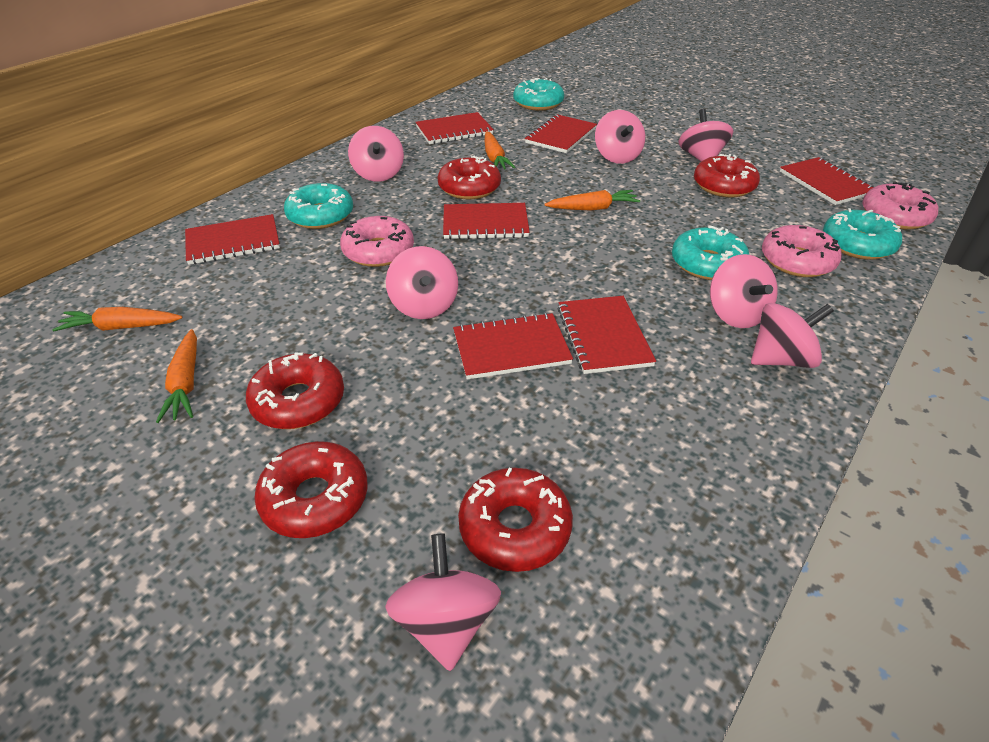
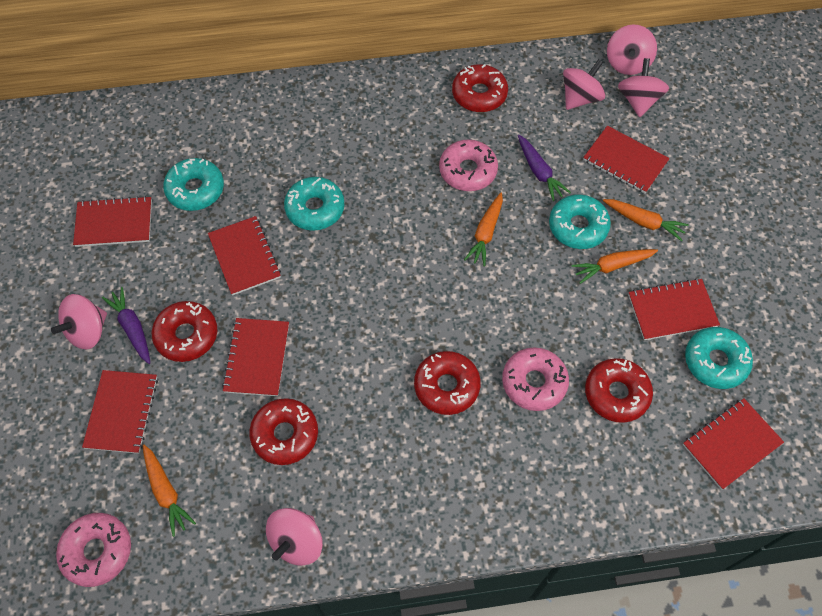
pink spinning top: [348,126,404,182] [385,533,501,671] [386,246,458,319] [595,110,645,164] [678,109,733,161] [710,254,778,328] [751,303,834,368] = 7 -> [51,294,107,350] [266,508,323,566] [563,59,605,110] [607,25,657,75] [618,58,669,117] = 5
purple carrot: none = 0 -> [102,287,150,364] [518,135,571,201] = 2

